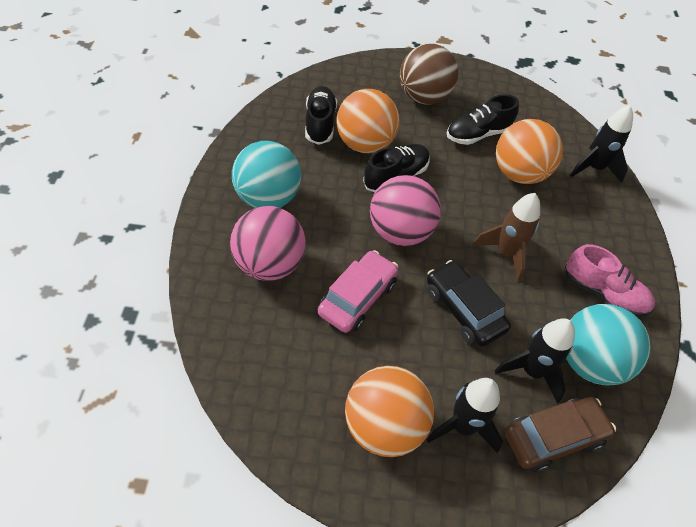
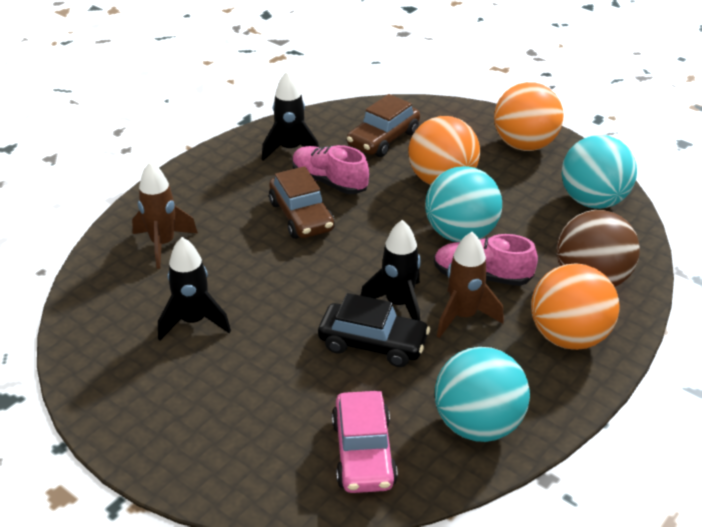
black shoe: [305,86,337,145] [363,144,430,192] [447,94,519,145] = 3 -> none = 0
brown car: [505,397,616,472] = 1 -> [269,166,335,239] [347,94,420,157] = 2
brown rocket: [473,193,540,281] = 1 -> [132,162,198,269] [437,232,504,338] = 2
pink ball: [230,206,306,281] [370,175,441,246] = 2 -> none = 0
pink shoe: [565,244,655,317] = 1 -> [293,145,369,194] [434,234,538,286] = 2
turquoise ball: [232,141,301,208] [566,304,650,386] = 2 -> [425,166,502,242] [435,347,530,442] [561,135,637,209] = 3

